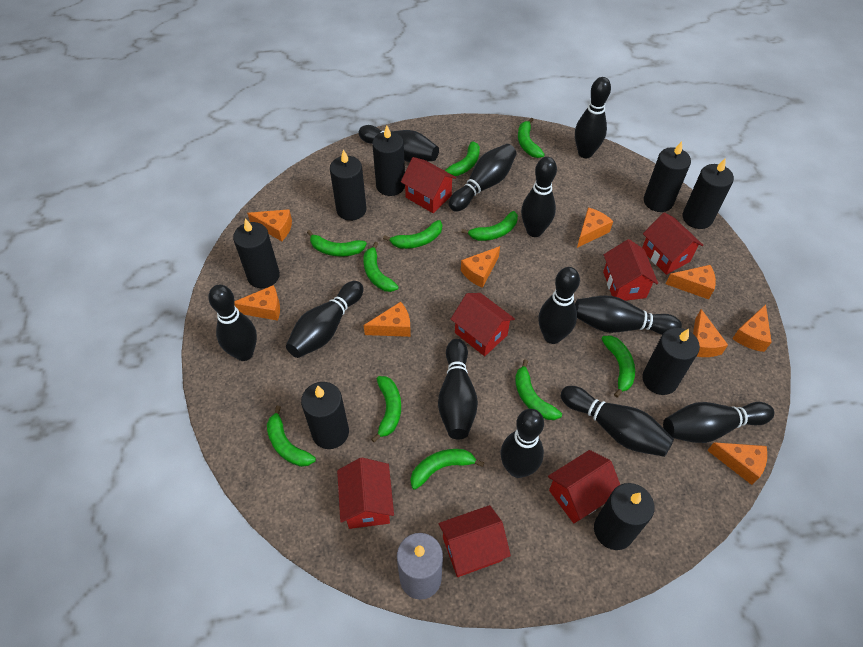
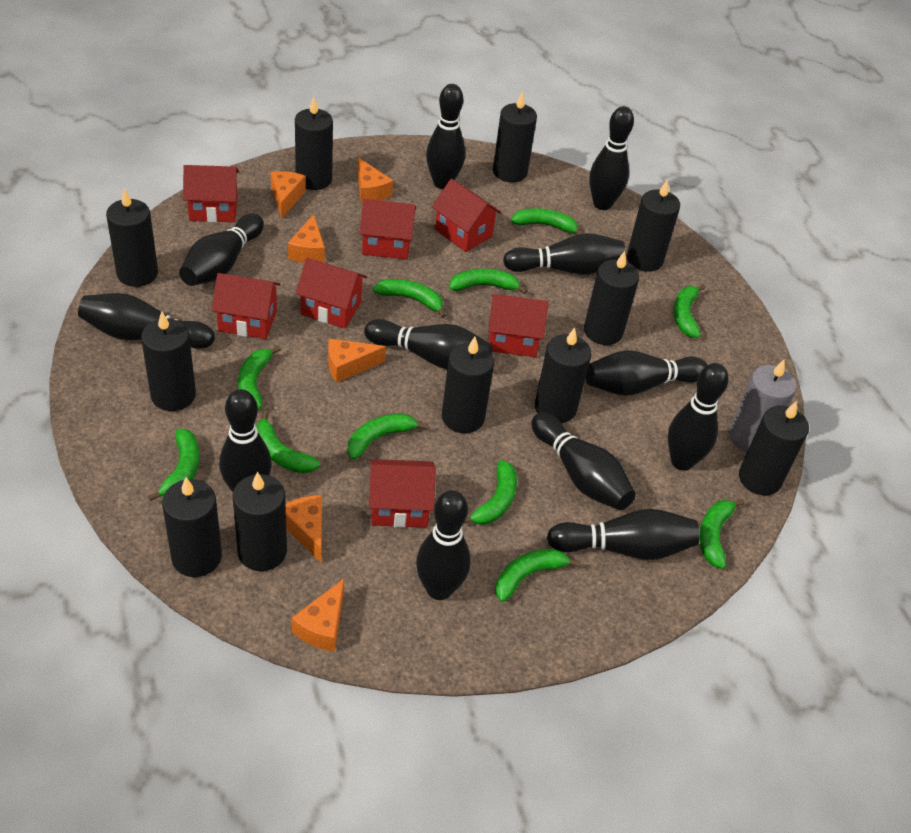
black candle: [233,218,280,288] [301,382,349,449] [330,149,366,221] [372,125,405,196] [594,483,654,550] [642,328,700,395] [644,141,691,212] [683,158,734,229] = 8 -> [106,188,158,287] [141,311,196,411] [162,477,222,577] [233,472,287,571] [295,97,333,190] [442,337,494,433] [493,91,537,183] [535,327,591,423] [584,251,639,345] [627,179,680,272] [739,401,809,495] = 11
orange cheese: [235,285,280,321] [247,209,292,241] [364,302,411,337] [461,246,500,288] [577,208,613,248] [666,265,716,300] [693,309,728,357] [707,442,767,485] [732,304,772,352] = 9 -> [271,171,306,219] [286,495,322,562] [288,214,325,263] [291,579,344,652] [328,339,386,383] [358,157,393,204] = 6

